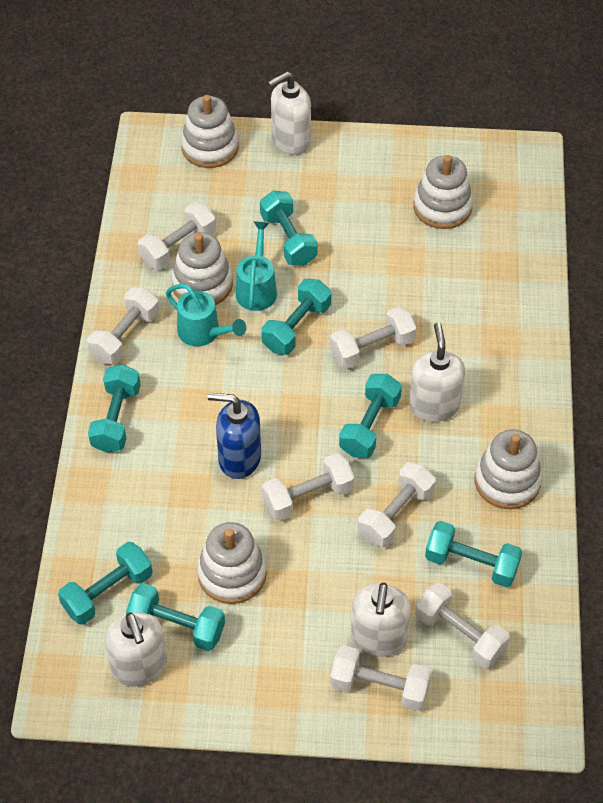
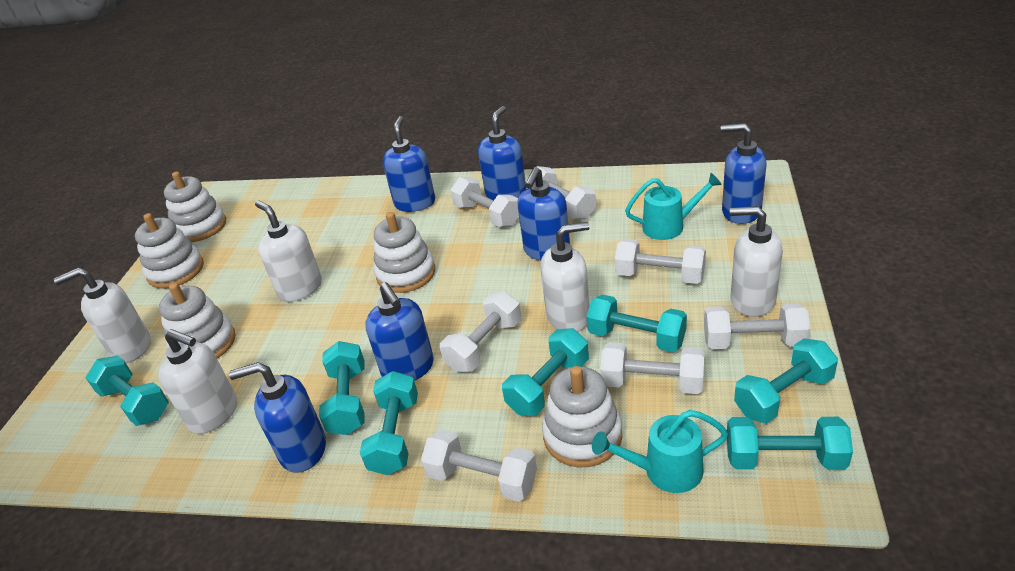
blue soap dispenser: [208,393,261,479] = 1 -> [229,362,326,473] [365,282,434,381] [383,116,435,212] [478,106,526,200] [517,167,570,261] [721,123,766,224] = 6
white soap dispenser: [105,612,167,687] [268,72,311,155] [351,583,411,657] [409,322,465,422] = 4 -> [54,268,151,363] [159,329,237,434] [255,201,322,302] [540,222,590,332] [730,206,783,317] = 5

